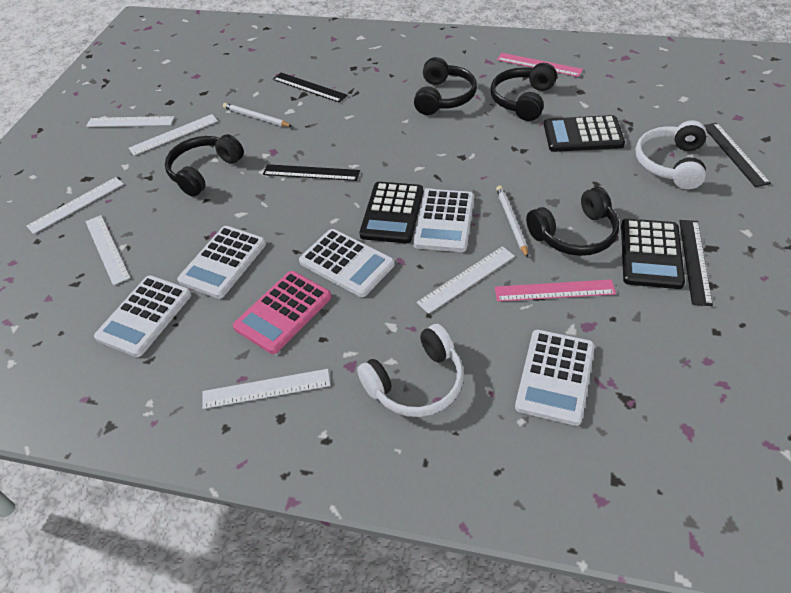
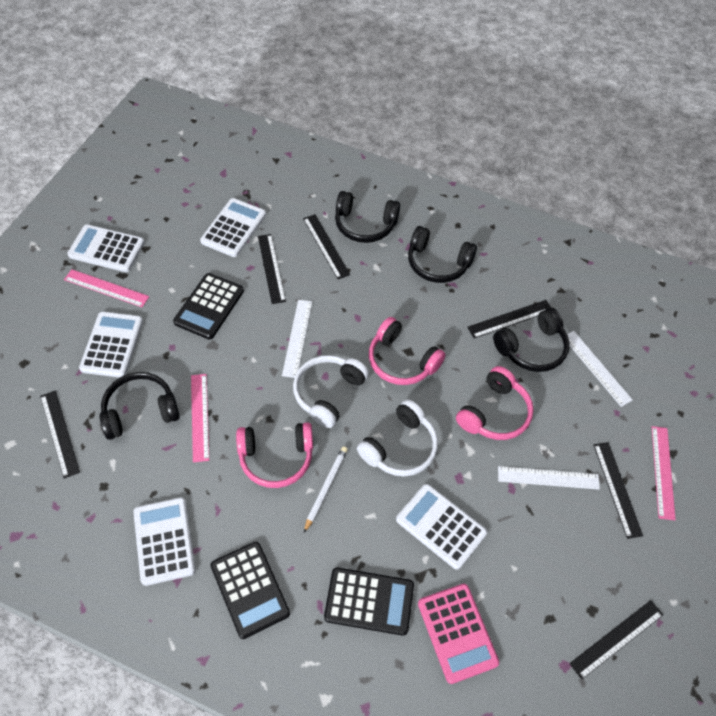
black ruler: [263,164,360,181] [273,73,348,103] [679,220,713,306] [704,123,771,187] = 4 -> [40,390,80,479] [258,234,286,304] [303,214,350,279] [467,300,551,338] [569,600,663,680] [594,442,643,539] = 6
pink headphones: none = 0 -> [236,422,313,488] [369,317,446,385] [456,366,534,440] = 3
pink ruler: [495,279,616,302] [497,53,583,77] = 2 -> [64,269,149,307] [191,374,209,462] [652,426,676,520] = 3
white pencil: [223,103,292,127] [496,186,528,258] = 2 -> [304,447,348,533] = 1
white ruler: [27,177,124,234] [85,215,130,285] [86,116,174,127] [129,114,218,156] [202,369,330,409] [417,246,515,314] = 6 -> [282,300,312,378] [498,466,600,490] [567,331,633,407] = 3

